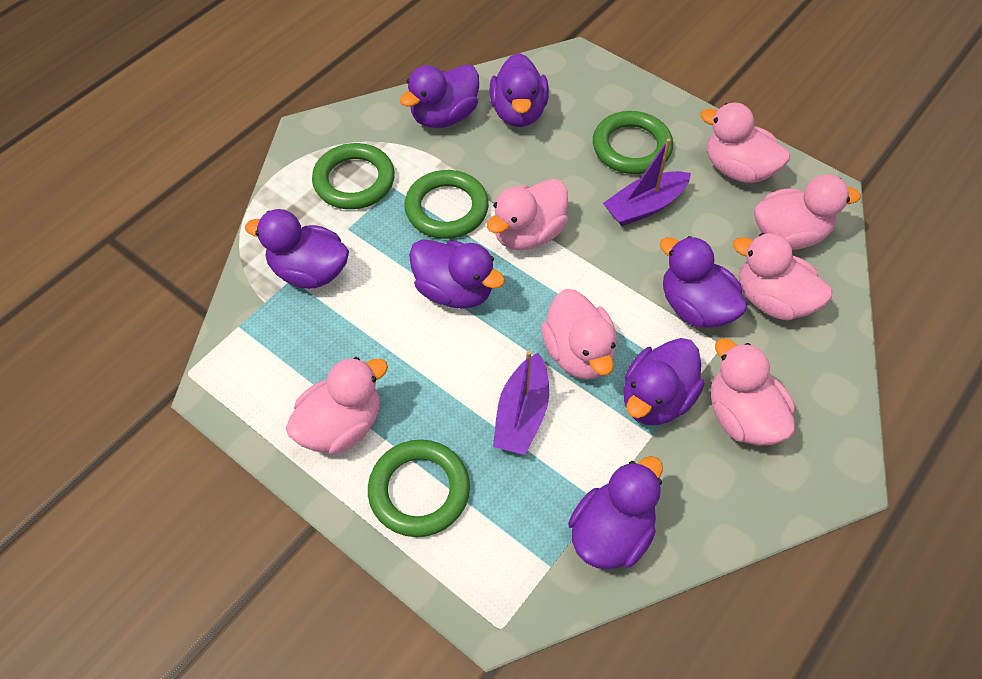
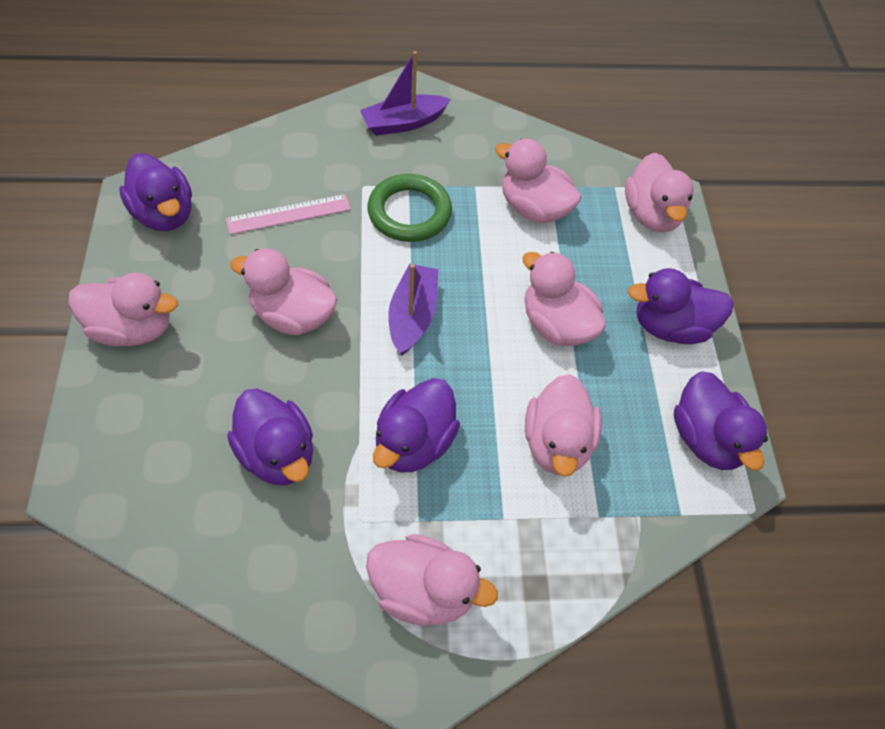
green ring: [312,143,395,209] [368,439,470,537] [404,170,489,239] [593,111,673,174] = 4 -> [367,174,452,242] = 1
pink ruler: none = 0 -> [226,194,351,235] = 1
purple duck: [245,209,349,289] [400,64,479,128] [409,239,505,309] [489,53,549,127] [568,456,663,570] [623,338,705,425] [660,236,747,328] = 7 -> [119,153,192,231] [227,389,313,485] [373,378,460,473] [628,268,734,344] [674,372,768,471] = 5

